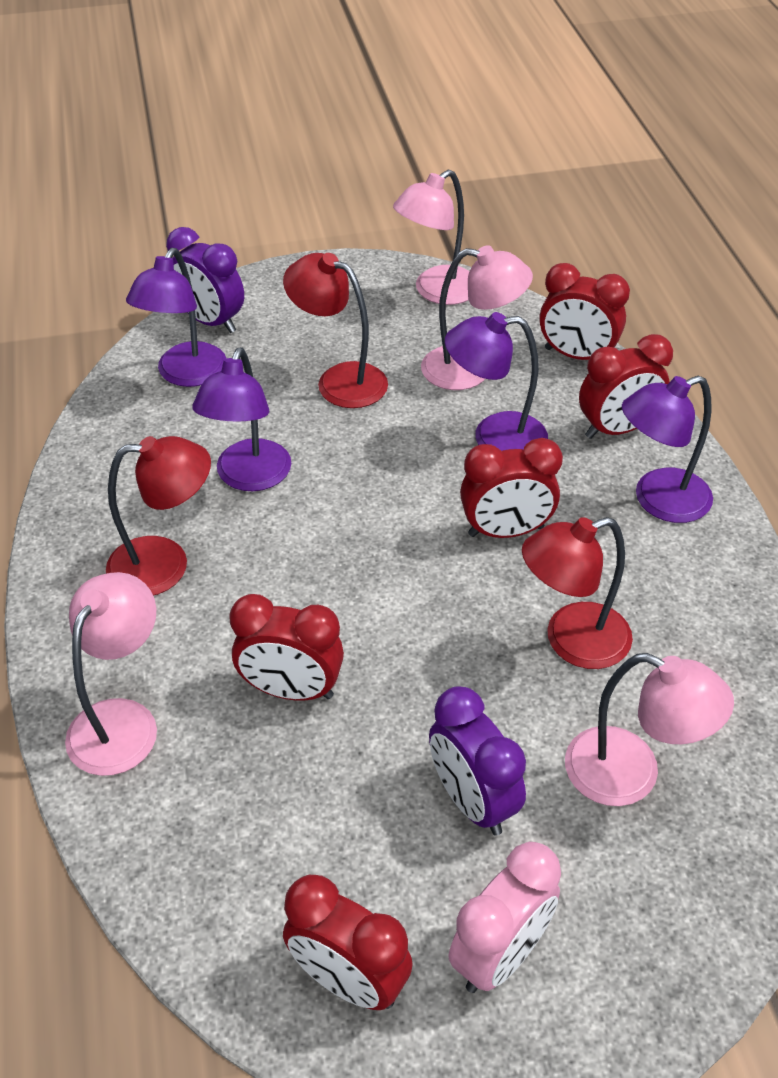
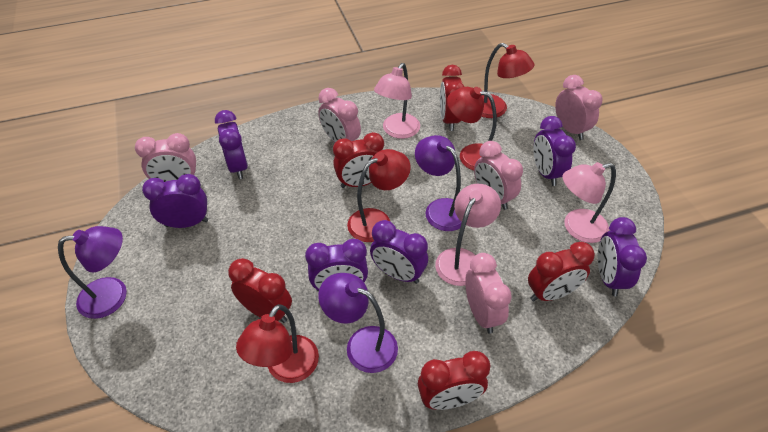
pink clock: [448,842,561,993] = 1 -> [135,133,196,182] [318,88,361,142] [465,253,512,334] [474,141,523,210] [555,75,603,140] = 5
pink lamp: [65,572,157,776] [393,170,469,305] [421,245,533,390] [565,653,734,806] = 4 -> [374,63,420,139] [435,184,501,286] [563,162,616,243] = 3
purple clock: [166,227,244,333] [429,687,526,835] = 2 -> [142,174,208,228] [215,110,248,179] [305,239,368,292] [370,220,428,284] [533,116,576,186] [598,217,647,296] = 6
purple lamp: [126,248,226,387] [192,347,291,491] [445,312,548,451] [622,375,713,523] = 4 -> [58,226,127,319] [318,273,398,373] [415,135,462,231] = 3
red lamp: [106,436,211,595] [283,253,388,408] [522,517,633,669] = 3 -> [236,304,319,383] [347,149,411,242] [447,87,497,171] [481,43,535,118] = 4

